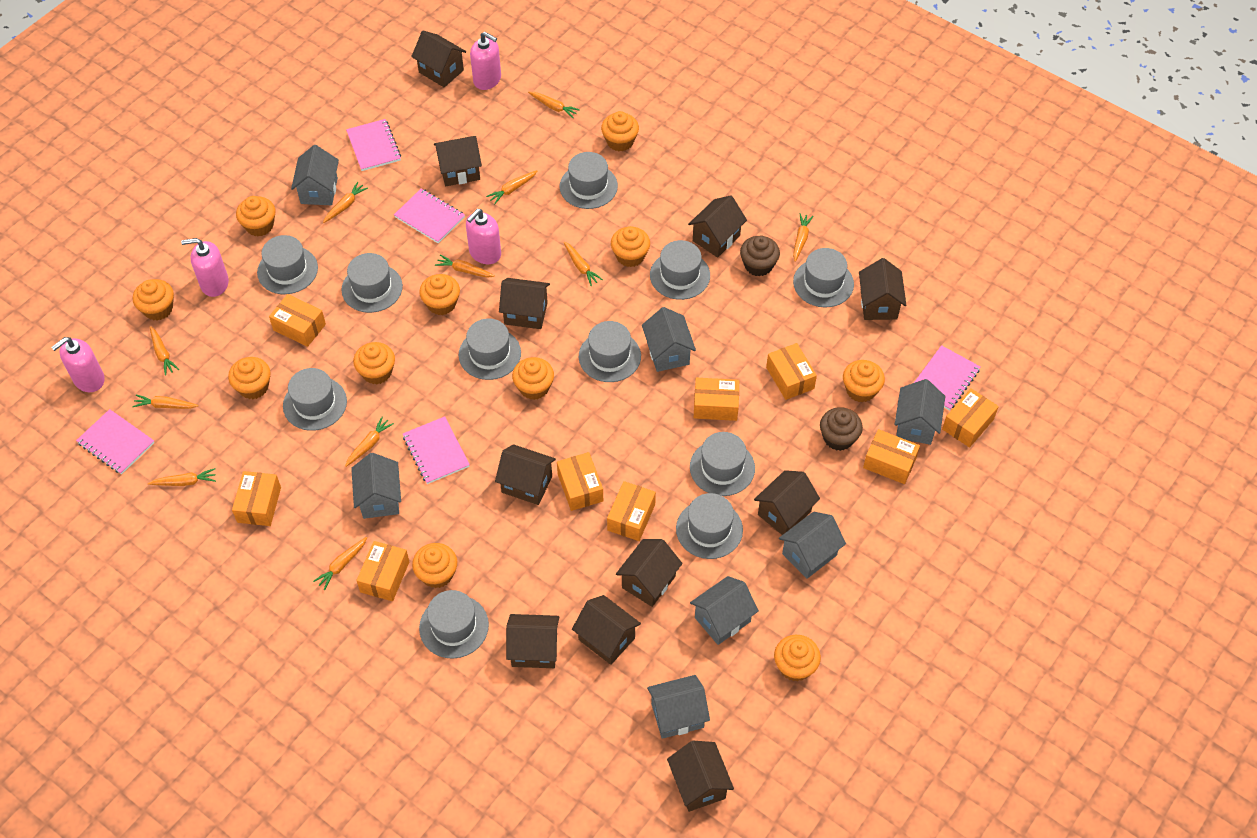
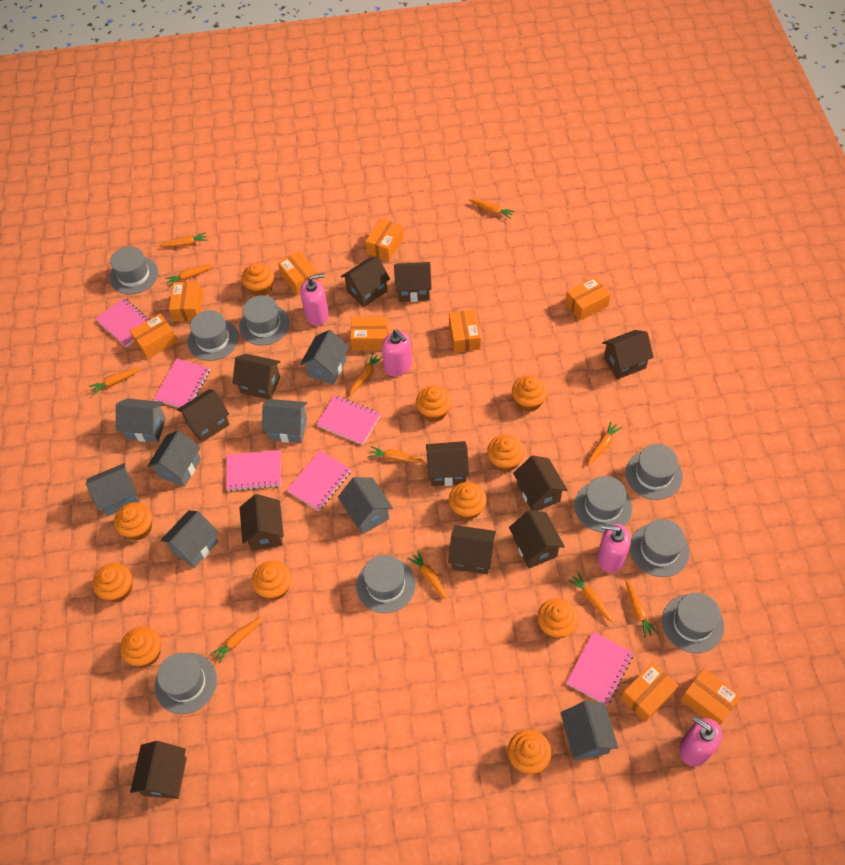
brown cupcake: [740,236,780,276] [820,407,863,451] = 2 -> none = 0
grey hat: [257,235,318,294] [283,368,347,431] [341,253,403,313] [419,590,489,659] [458,318,521,380] [560,152,618,209] [579,321,641,382] [650,240,710,300] [676,493,743,559] [690,432,755,496] [793,248,854,308] = 11 -> [109,246,158,295] [155,653,217,714] [187,310,239,361] [239,295,290,346] [356,555,416,613] [574,476,632,533] [625,444,683,500] [630,519,690,577] [662,593,724,653] = 9
grey house: [291,145,339,205] [351,453,401,519] [642,307,696,372] [647,675,710,739] [690,576,759,645] [779,511,846,579] [895,379,945,445] = 7 -> [86,463,140,517] [116,398,166,443] [147,431,201,487] [161,510,218,568] [262,399,307,443] [300,330,349,385] [338,477,393,534] [561,701,618,761] = 8
pink notebook: [76,409,155,474] [346,119,401,171] [394,189,465,243] [403,416,470,484] [914,345,981,410] = 5 -> [95,298,149,347] [154,359,210,408] [226,450,281,492] [287,451,351,511] [316,395,381,445] [566,632,633,706] = 6

